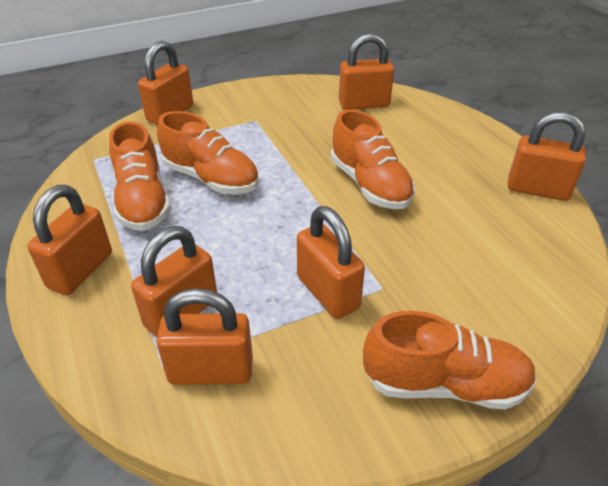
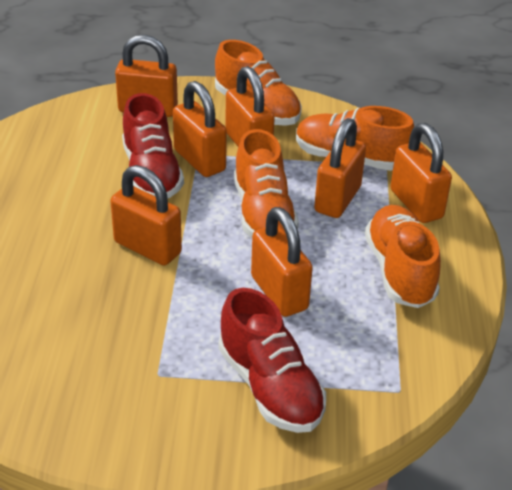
red shoe: none = 0 -> [122,93,184,198] [219,288,326,433] = 2

